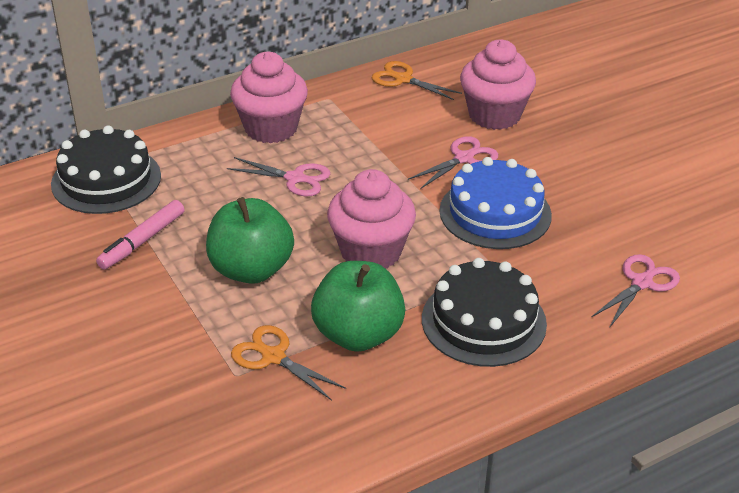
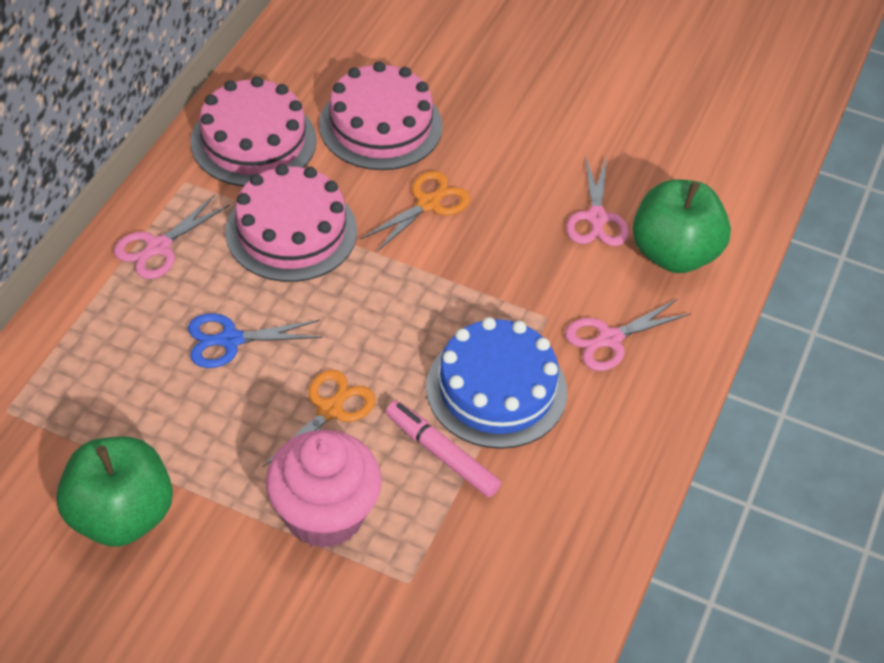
black cake: [51,126,161,214] [422,258,547,367] = 2 -> none = 0
blue scissors: none = 0 -> [188,313,323,368] = 1
pink cake: none = 0 -> [191,76,317,187] [225,164,357,282] [319,62,442,170] = 3
pink cupcake: [230,52,308,143] [327,169,416,268] [460,39,536,130] = 3 -> [266,430,382,548] = 1

